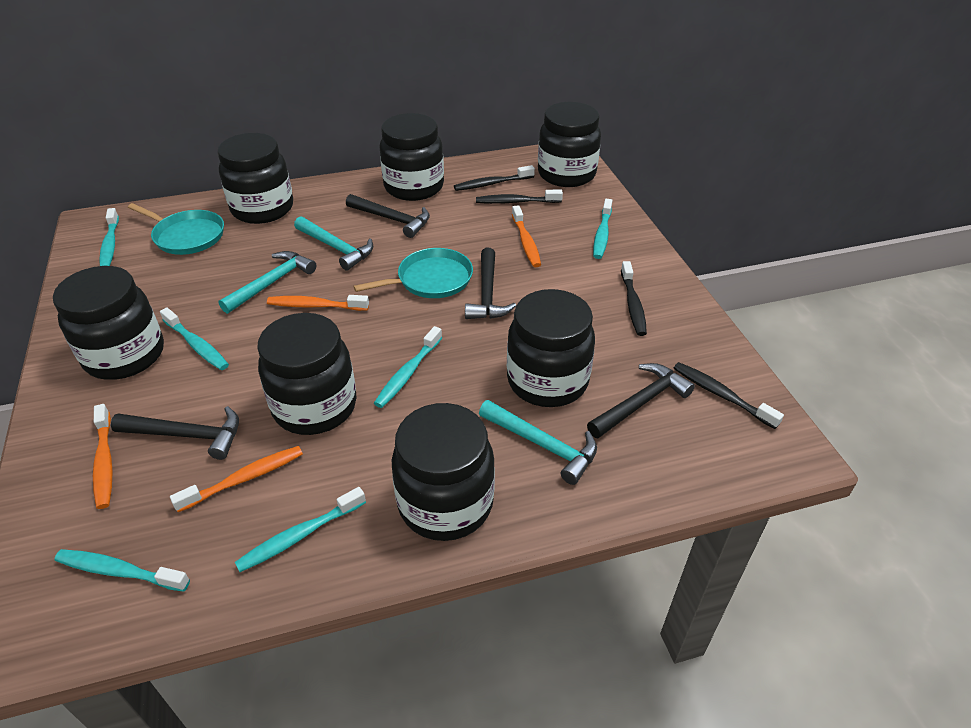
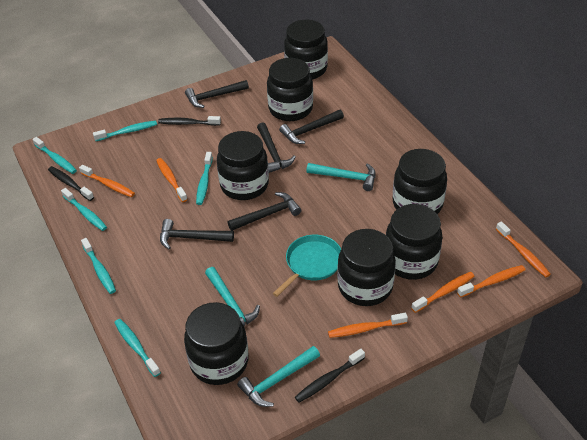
black hammer: [111,406,239,460] [346,194,430,238] [465,248,516,319] [587,363,695,438] = 4 -> [160,219,234,249] [185,80,249,108] [227,192,301,231] [257,122,296,173] [279,110,344,144] = 5
black toothbrush: [454,165,535,191] [476,190,563,204] [621,261,647,336] [674,362,784,429] = 4 -> [48,166,94,201] [158,116,221,126] [295,349,365,403] = 3
orange toothbrush: [93,404,113,509] [170,446,303,512] [267,295,369,311] [512,205,541,267] = 4 -> [79,165,135,197] [156,158,188,202] [328,313,408,338] [411,272,474,313] [457,265,525,298] [496,221,551,277] = 6
turquoise pan: [128,203,224,255] [353,248,473,298] = 2 -> [273,235,341,297] = 1

